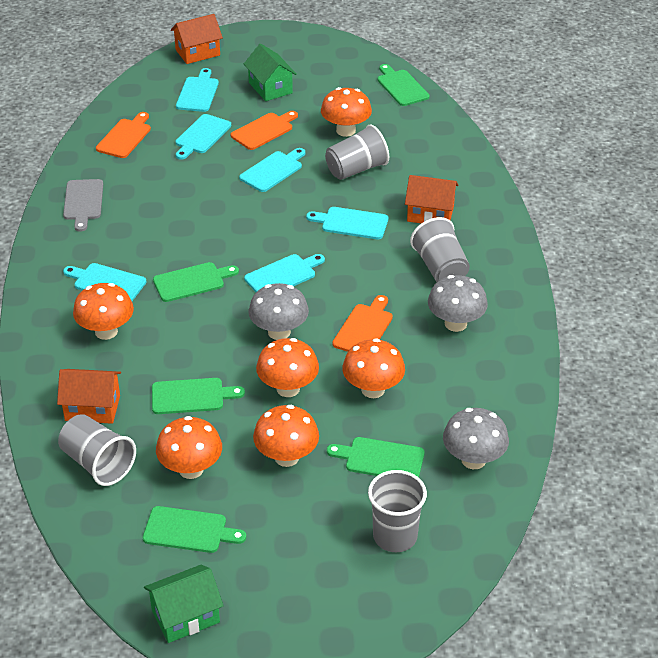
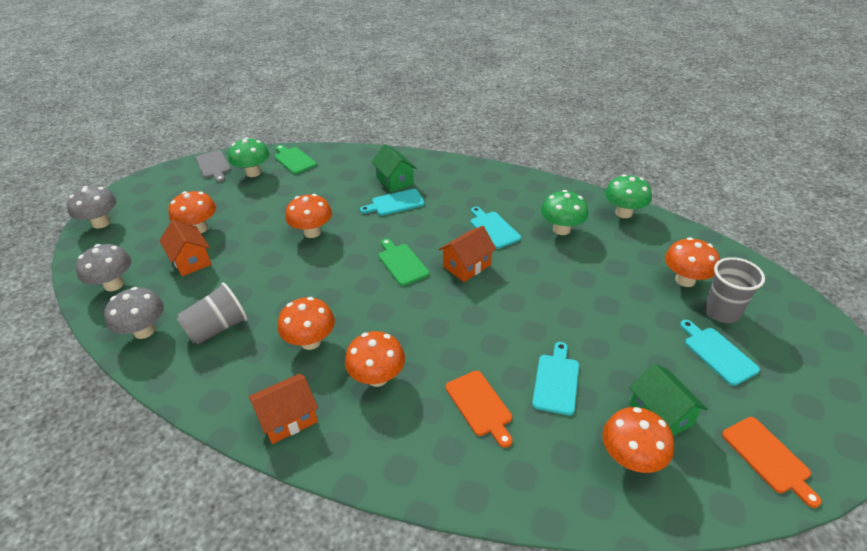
green cutting board: [143,506,246,553] [152,378,245,414] [153,262,239,302] [327,437,424,477] [378,64,430,106] = 5 -> [274,145,317,174] [378,239,430,286] = 2
green mushroom: none = 0 -> [228,137,270,177] [541,190,588,235] [605,174,652,218] = 3
grey cup: [58,414,136,486] [325,124,389,180] [368,470,427,552] [410,217,470,282] = 4 -> [177,283,248,345] [704,257,765,323] = 2
orange cutting board: [96,112,151,158] [231,111,298,150] [332,295,393,352] = 3 -> [446,371,512,448] [722,417,822,508] = 2
turquoise cutting board: [63,263,146,301] [176,68,219,112] [176,114,231,160] [239,148,305,192] [244,254,325,292] [306,207,388,239] = 6 -> [360,189,425,216] [470,207,521,249] [532,342,579,416] [680,320,760,386] = 4

